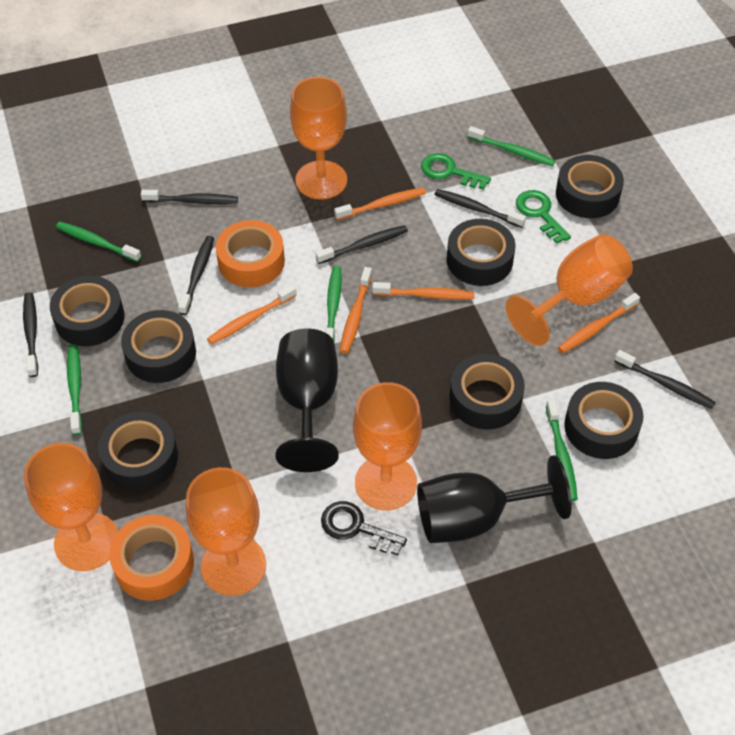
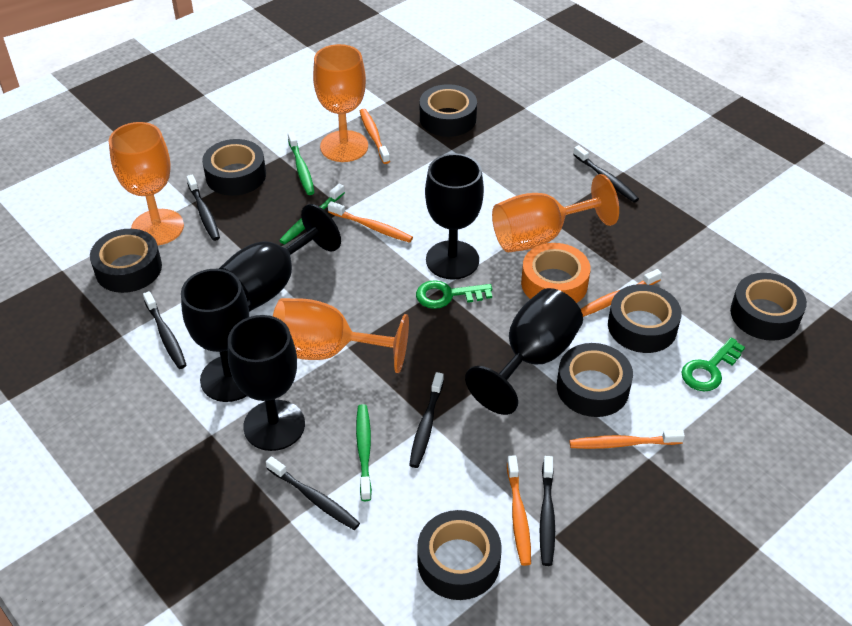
black goblet: [275,329,339,472] [417,455,572,543] = 2 -> [181,269,249,402] [219,204,341,312] [228,315,305,451] [425,153,484,280] [465,288,583,415] = 5
black key: [321,501,407,555] = 1 -> none = 0
green toothbrush: [56,222,141,262] [67,344,82,435] [325,266,342,341] [468,126,556,166] [546,399,578,501] = 5 -> [279,183,345,244] [288,132,314,195] [356,404,372,501] = 3
orange goblet: [24,443,118,571] [186,467,266,596] [290,77,347,199] [353,382,422,511] [506,234,633,346] = 5 -> [109,122,184,246] [273,298,409,373] [313,44,368,162] [492,174,619,252] = 4
orange tape: [109,515,194,601] [216,220,285,288] = 2 -> [521,243,590,303] = 1

